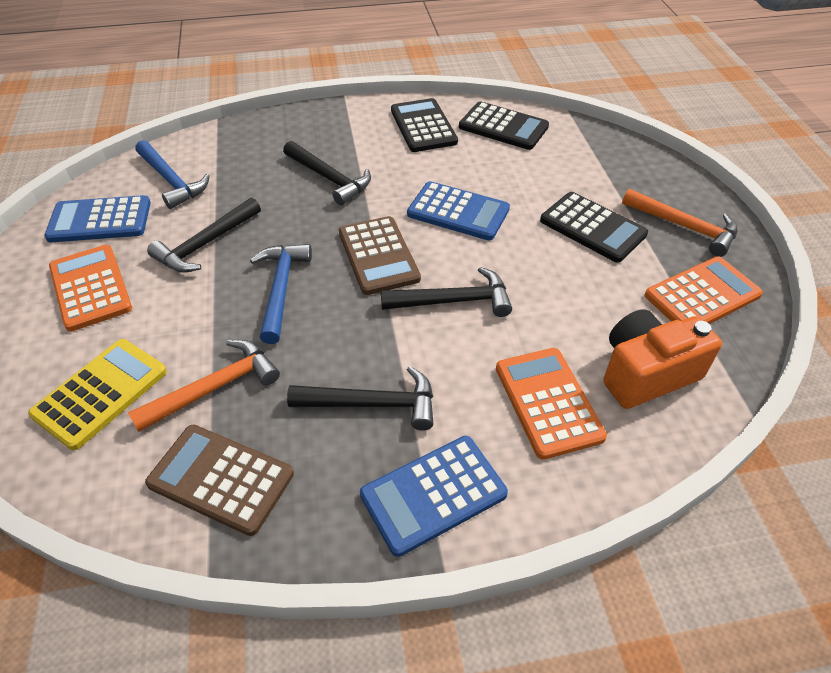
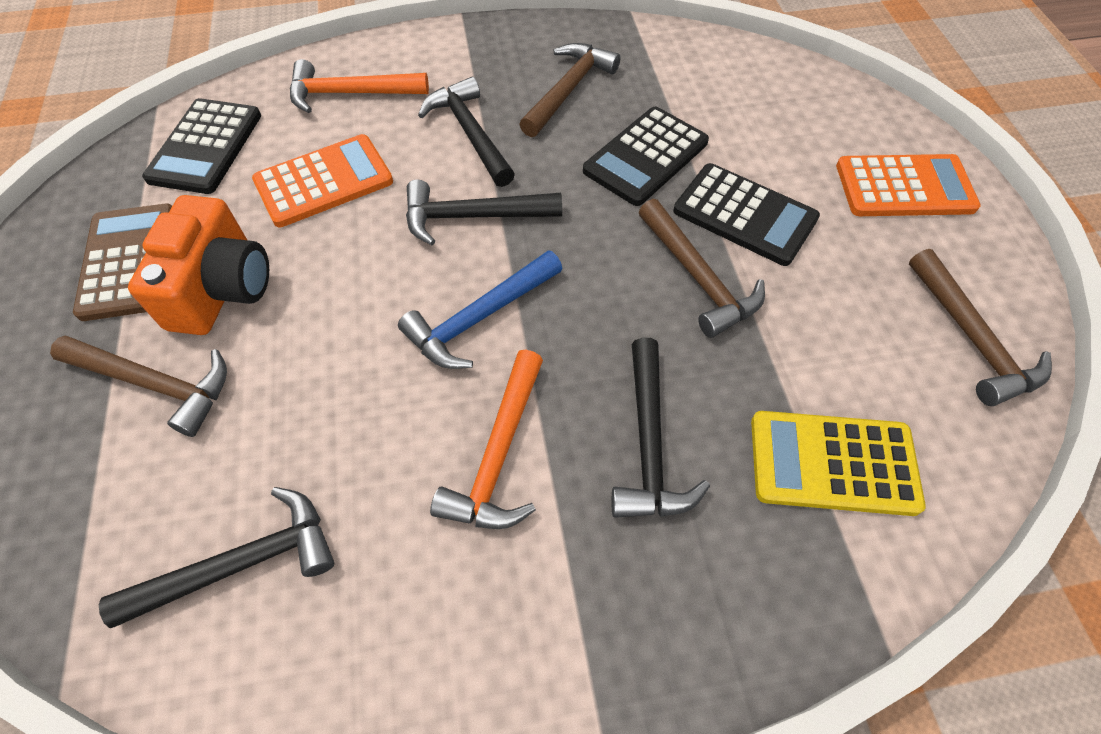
blue calculator: [44,195,151,242] [360,436,508,557] [407,181,510,240] = 3 -> none = 0
blue hammer: [135,140,210,209] [250,244,312,344] = 2 -> [398,250,562,369] = 1
brown calculator: [145,424,294,536] [339,216,421,295] = 2 -> [73,204,172,321] = 1
brown hammer: none = 0 -> [50,336,227,437] [519,43,621,137] [639,199,765,338] [909,249,1052,406] = 4
orange calculator: [49,245,132,332] [496,348,607,460] [644,257,763,324] = 3 -> [252,134,393,227] [836,154,981,216] = 2

